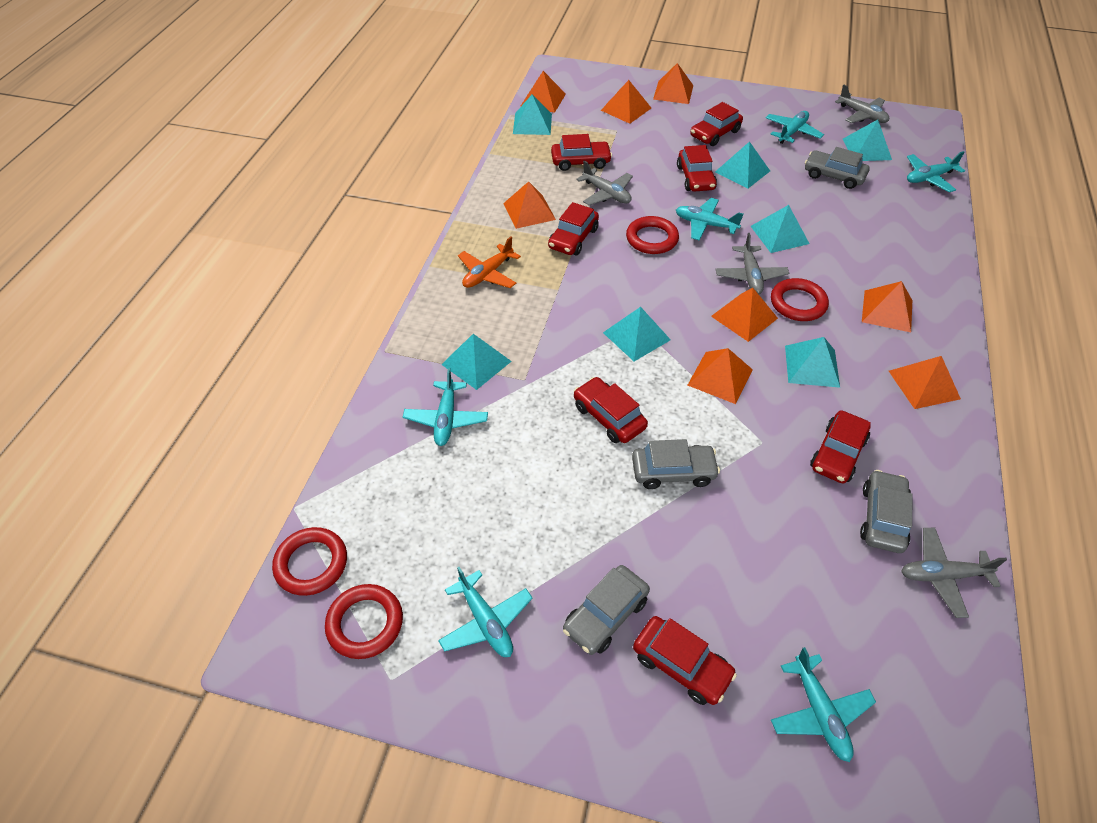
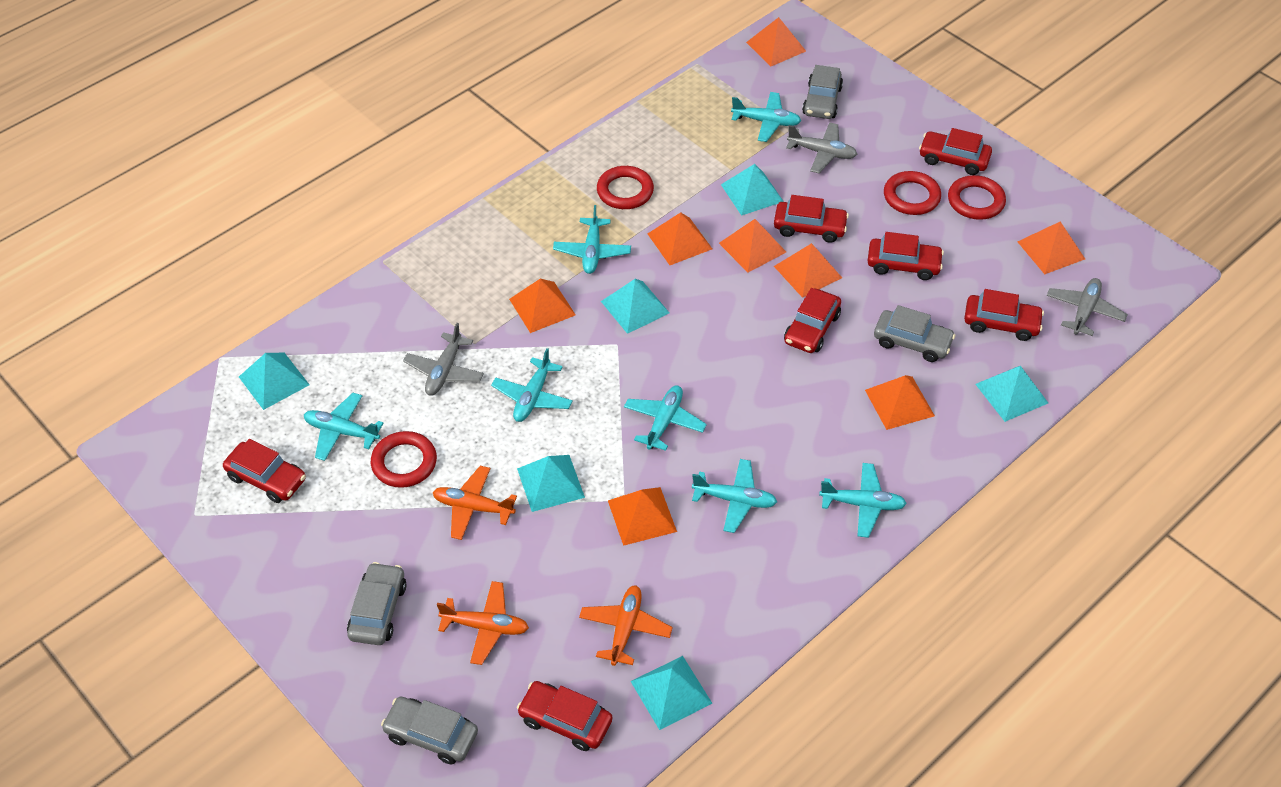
grey plane: [576,160,633,205] [715,233,789,294] [835,85,889,123] [901,528,1007,618] = 4 -> [403,323,484,396] [786,122,857,173] [1047,278,1128,336] = 3
orange plane: [458,237,521,288] = 1 -> [432,466,517,540] [437,581,529,665] [579,585,673,666] = 3
turquoise plane: [403,368,488,446] [438,567,533,657] [676,198,743,241] [766,111,824,144] [771,647,876,762] [907,151,965,192] = 6 -> [304,393,383,461] [491,348,573,422] [553,205,631,274] [624,385,707,451] [692,459,777,533] [731,92,801,142] [819,463,907,538] = 7
turquoise pyramid: [441,334,512,390] [513,95,552,135] [603,307,671,361] [715,141,770,189] [751,205,810,253] [785,337,840,388] [843,120,892,161] = 7 -> [239,353,310,410] [517,455,585,512] [601,279,670,334] [631,656,712,730] [721,164,784,216] [975,366,1048,422] = 6

